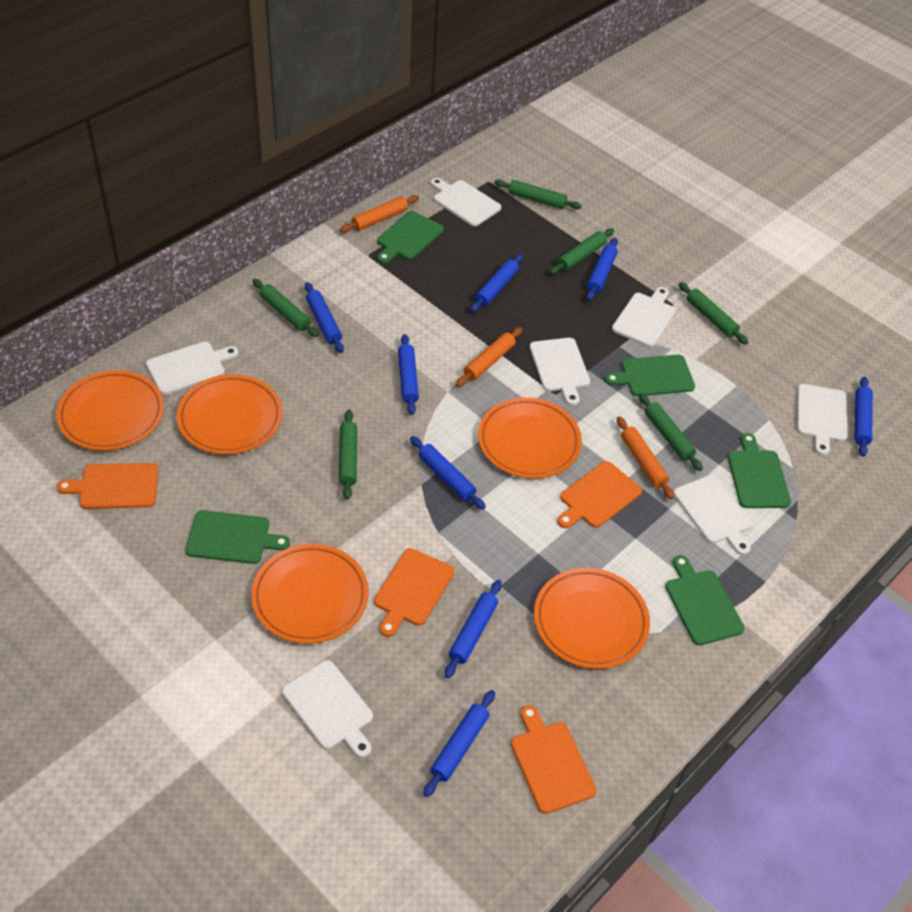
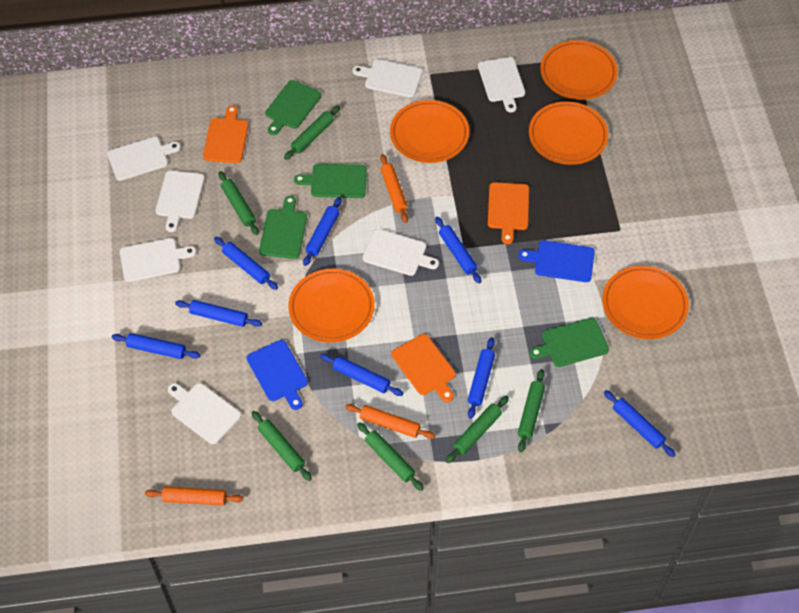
blue cutting board: none = 0 -> [247,340,308,410] [518,240,595,282] = 2
green cutting board: [185,510,290,564] [377,211,444,263] [605,355,695,396] [665,555,745,646] [728,433,791,508] = 5 -> [259,196,307,259] [265,80,322,135] [294,164,367,198] [529,318,609,367] = 4
orange cutting board: [57,463,159,509] [374,548,454,637] [511,705,597,814] [557,461,642,528] = 4 -> [203,105,249,163] [391,334,456,402] [488,182,529,244] = 3

